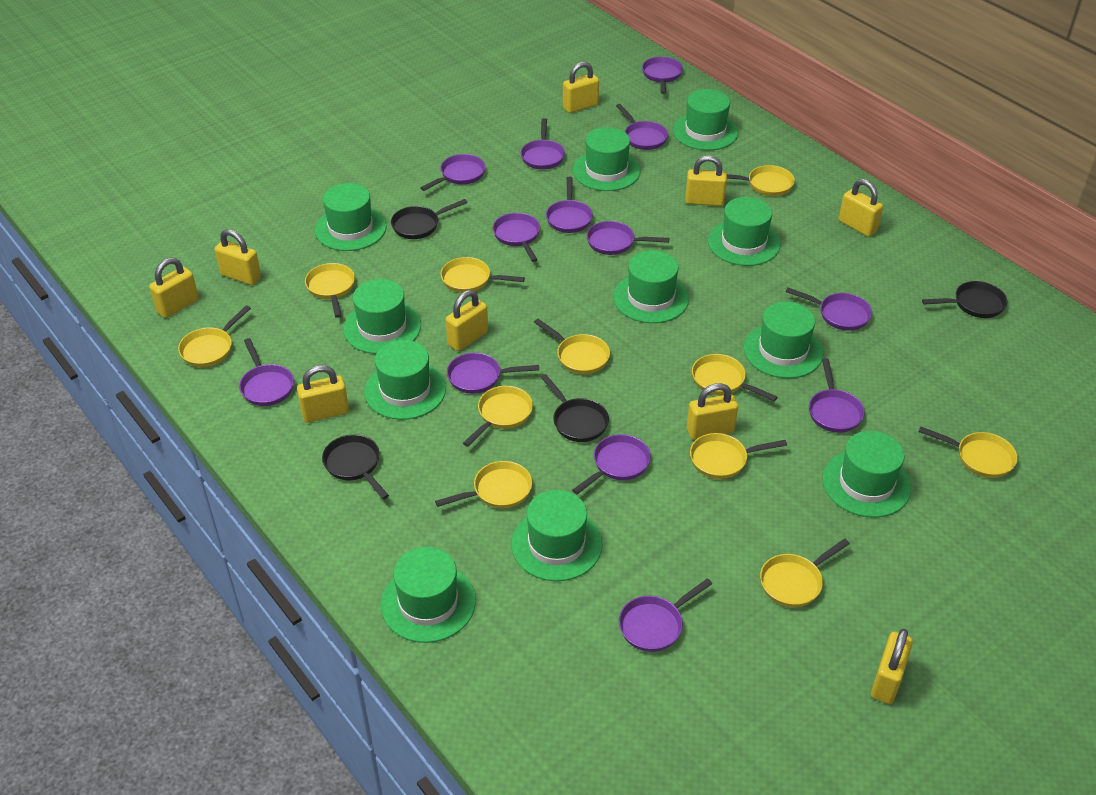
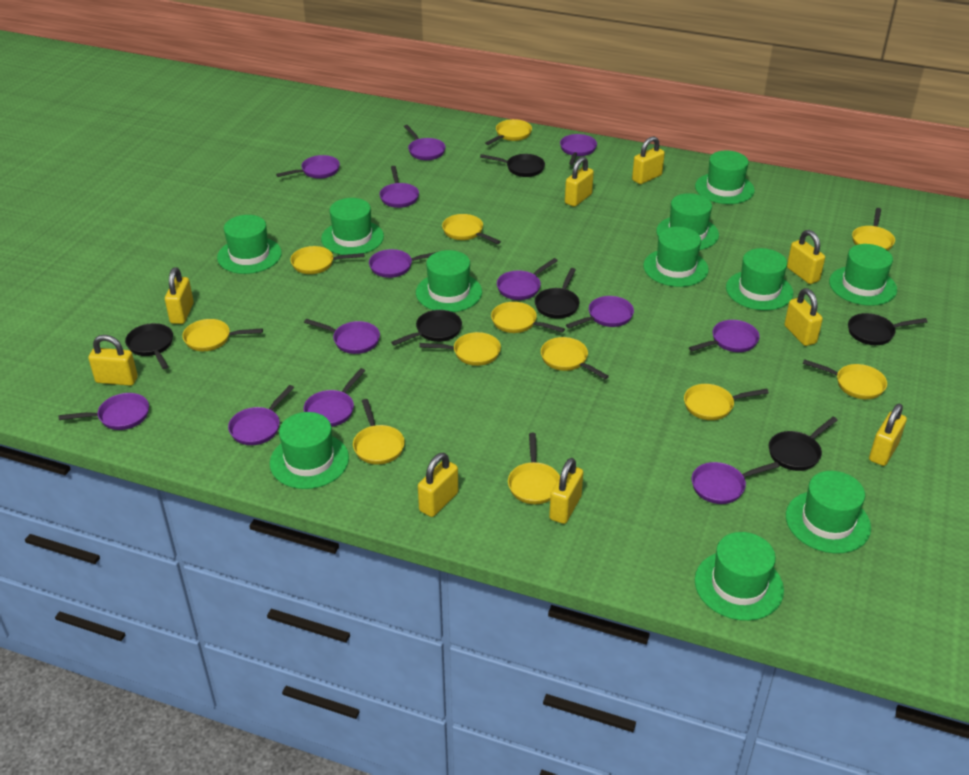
black pan: [322,434,389,499] [391,199,468,239] [541,374,609,442] [922,281,1007,318] = 4 -> [125,323,173,369] [391,310,462,346] [480,154,545,177] [535,268,580,319] [769,417,838,471] [848,313,927,345] = 6
yellow pan: [178,305,251,367] [305,263,355,318] [435,461,532,509] [441,257,525,293] [463,386,533,447] [534,319,610,374] [690,433,787,479] [692,354,778,401] [727,165,795,196] [760,538,850,607] [919,427,1018,478] = 11 -> [182,319,263,351] [290,246,364,274] [353,399,405,465] [419,332,501,366] [442,214,501,244] [485,119,532,145] [491,302,565,333] [508,433,560,504] [541,337,609,379] [684,384,769,420] [803,359,887,399] [852,208,895,250] = 12

